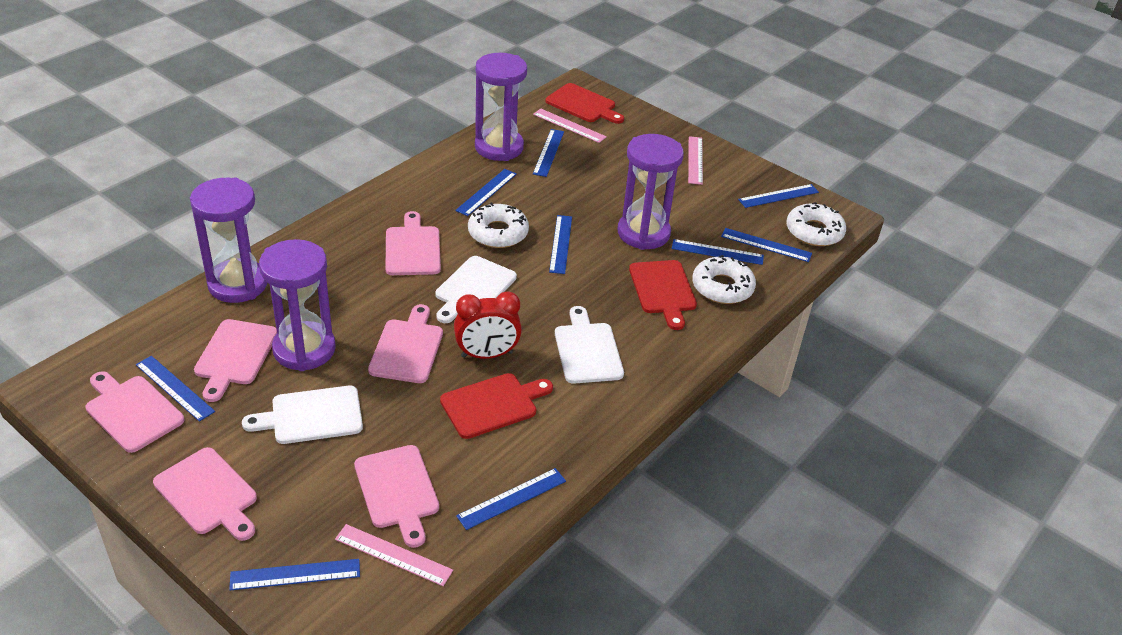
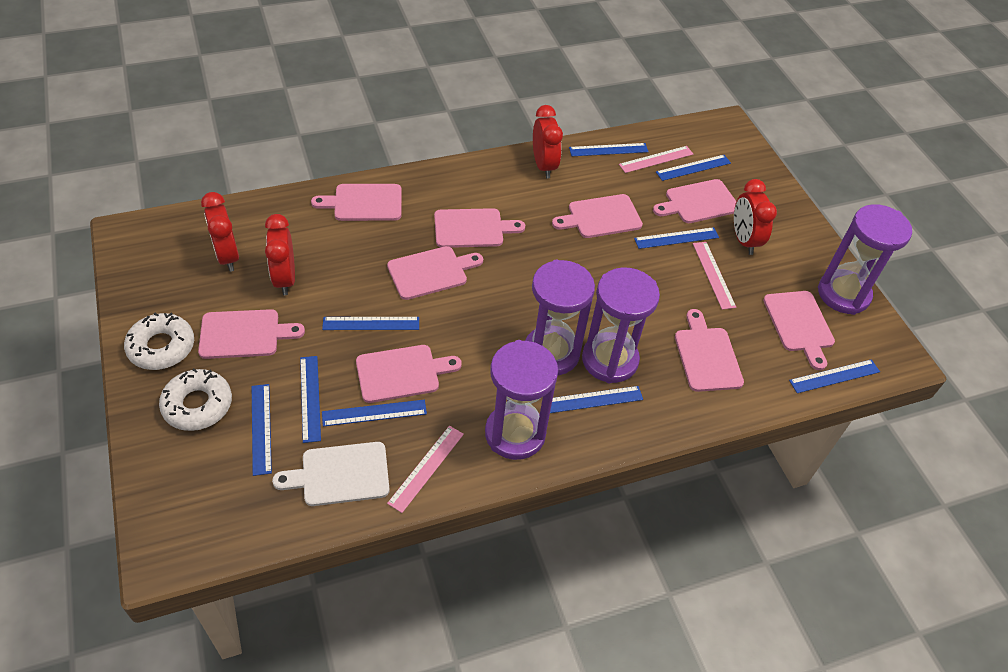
pink cutting board: [85,371,184,453] [153,447,257,541] [194,319,277,402] [354,445,439,548] [368,304,443,383] [386,211,441,275] = 6 -> [198,309,305,359] [311,184,402,221] [356,345,462,403] [387,246,483,300] [434,208,525,248] [552,194,643,238] [653,179,736,223] [675,309,744,392] [763,291,835,370] = 9
red clock: [454,291,522,359] = 1 -> [201,192,239,272] [265,214,295,295] [533,105,563,178] [734,179,777,255] = 4
red cutting board: [440,373,553,439] [546,83,624,124] [629,260,697,330] = 3 -> none = 0
white cutting board: [242,386,363,444] [435,256,517,323] [555,306,624,384] = 3 -> [272,442,390,506] = 1
white donut: [468,202,529,248] [692,255,756,304] [786,202,846,246] = 3 -> [124,313,194,370] [159,368,232,431] = 2

